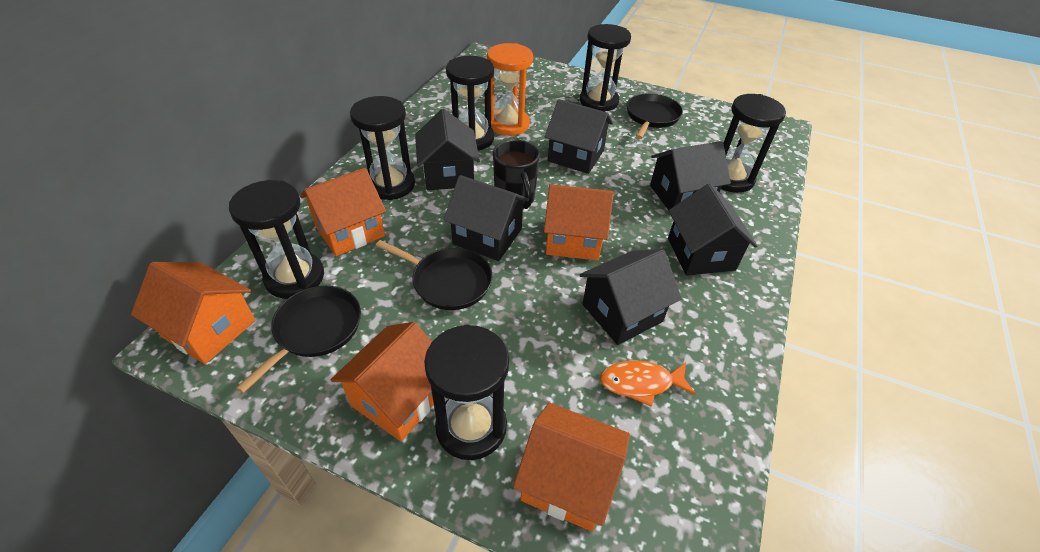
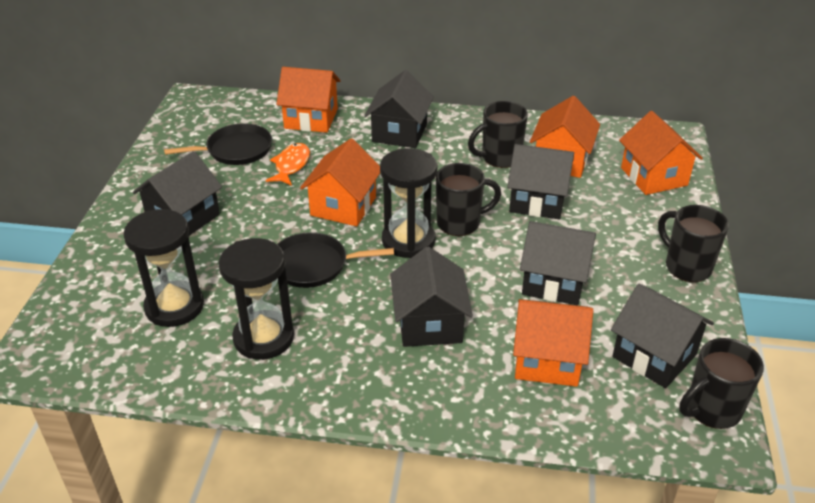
black hourglass: [229,180,324,299] [350,96,415,200] [424,325,509,460] [446,56,494,151] [580,24,631,112] [721,94,786,193] = 6 -> [123,209,204,327] [219,238,294,360] [380,148,437,258] = 3
black mug: [493,140,540,209] = 1 -> [436,163,501,236] [468,101,528,168] [658,205,729,282] [679,338,764,429] = 4
black pan: [236,286,361,393] [376,240,493,310] [627,93,683,139] = 3 -> [164,123,272,165] [277,232,394,288] = 2
orange hourglass: [487,43,533,136] = 1 -> none = 0

